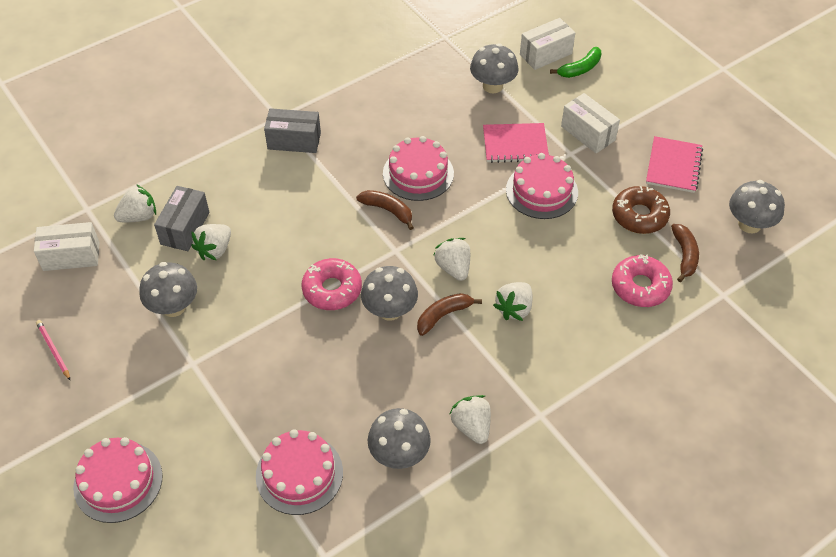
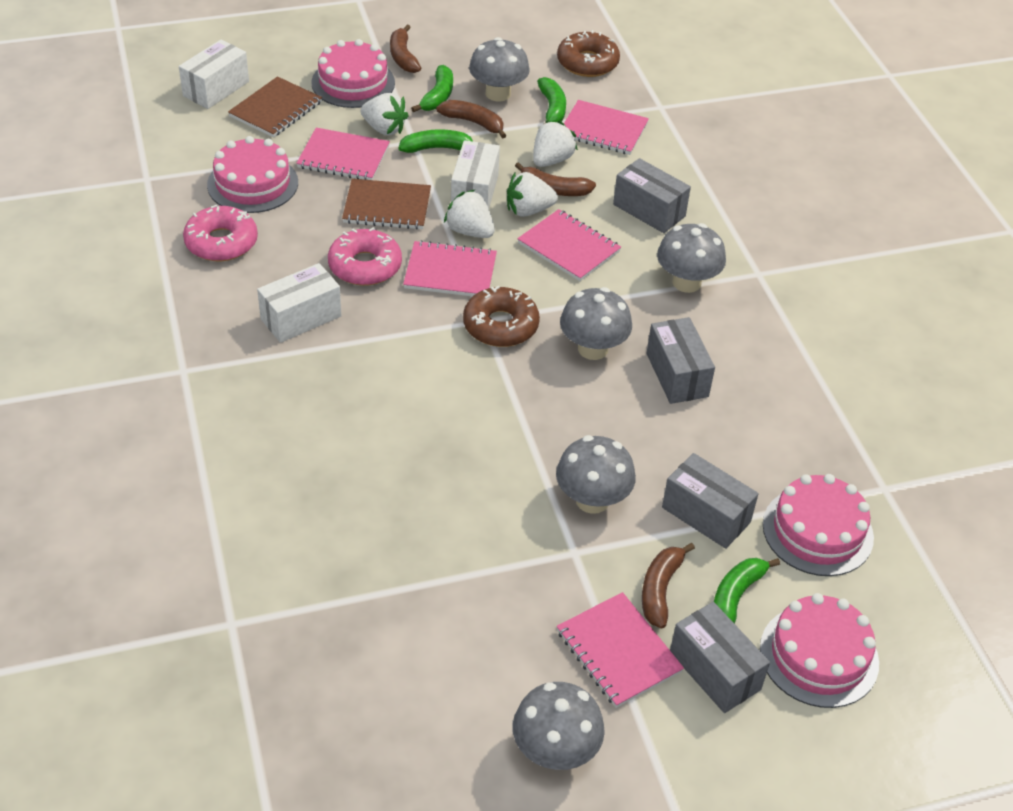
brown banana: [356,190,414,230] [417,293,482,336] [671,224,699,282] = 3 -> [390,25,421,73] [436,100,506,138] [515,162,596,196] [642,543,695,629] = 4
brown donut: [612,186,670,234] = 1 -> [463,286,540,347] [557,30,620,77] = 2
brown notebook: none = 0 -> [228,76,322,138] [342,179,431,230] = 2
green banana: [550,47,601,78] = 1 -> [399,129,474,153] [411,65,453,112] [537,77,566,124] [714,558,780,624] = 4
grey box: [154,186,209,251] [264,108,321,153] = 2 -> [613,158,691,233] [646,317,715,404] [662,453,759,549] [670,602,770,713] = 4
pink notebook: [483,123,549,163] [646,136,703,193] = 2 -> [296,128,390,180] [403,240,497,297] [517,209,621,281] [557,592,684,708] [564,100,649,155] = 5
pink pencil: [36,320,70,380] = 1 -> none = 0
white strawberry: [114,184,156,222] [191,224,231,260] [433,238,470,281] [449,395,491,444] [493,282,533,321] = 5 -> [361,93,409,135] [444,190,495,238] [507,172,558,217] [533,121,578,167] = 4

